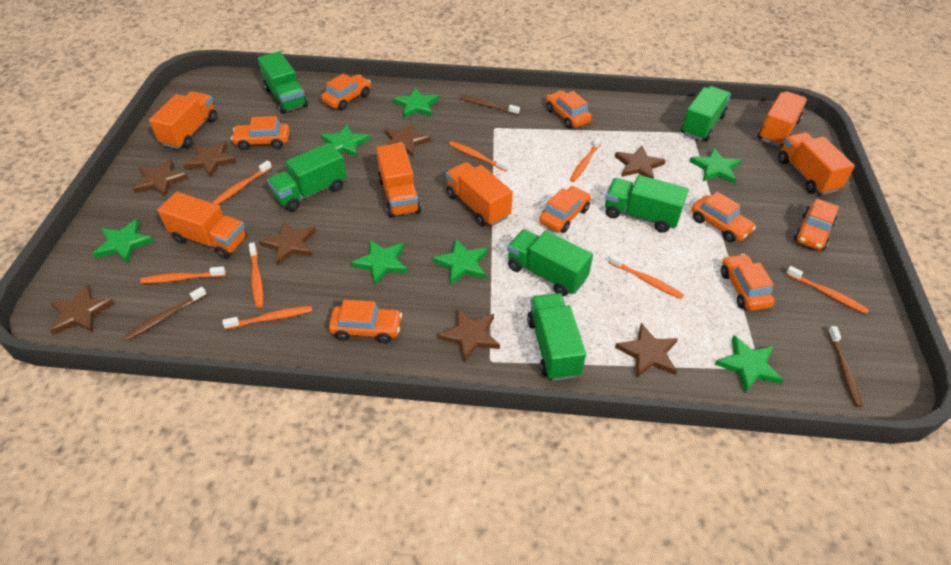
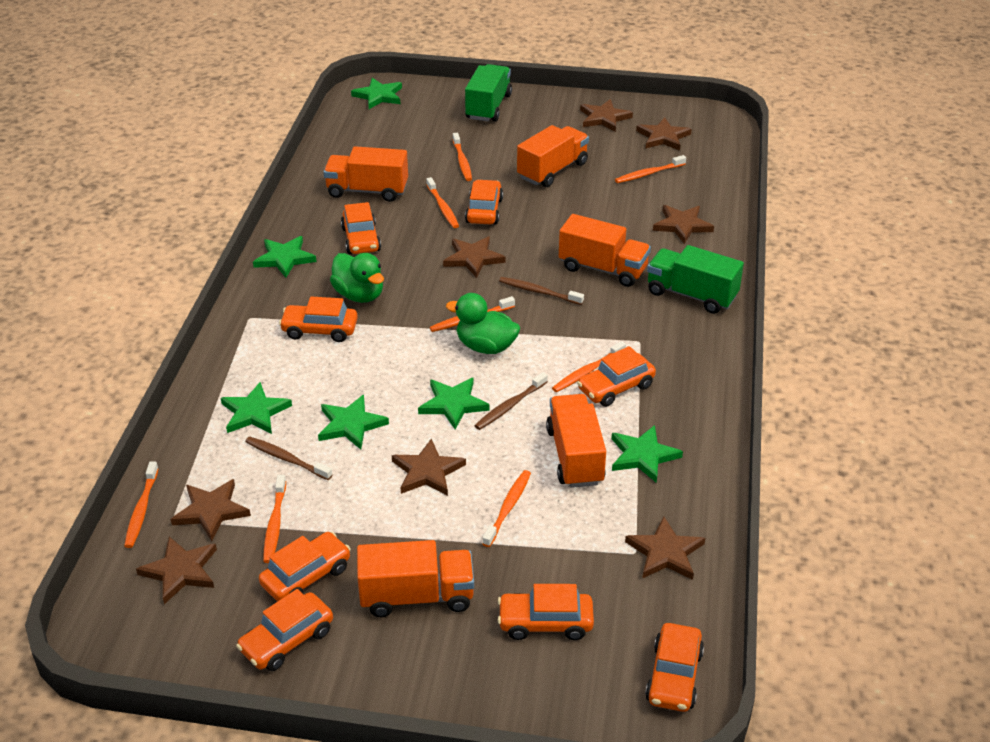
green duck: none = 0 -> [330,253,384,303] [446,293,520,354] = 2
green star: [92,219,154,264] [321,124,370,157] [351,240,408,285] [393,87,439,118] [432,239,488,285] [690,148,741,184] [715,335,784,393] = 7 -> [221,382,292,434] [253,236,317,278] [318,395,389,449] [351,78,402,109] [418,378,490,430] [611,425,683,483] = 6
green truck: [258,51,308,114] [267,143,347,211] [507,229,593,296] [527,293,586,381] [605,175,689,232] [681,86,731,141] = 6 -> [465,64,512,121] [647,245,744,314] = 2
orange truck: [149,91,217,149] [158,192,247,259] [376,143,421,217] [446,162,513,227] [758,91,807,146] [778,132,855,195] = 6 -> [324,146,408,202] [357,540,474,617] [517,125,589,187] [546,394,606,488] [559,214,651,287] = 5

